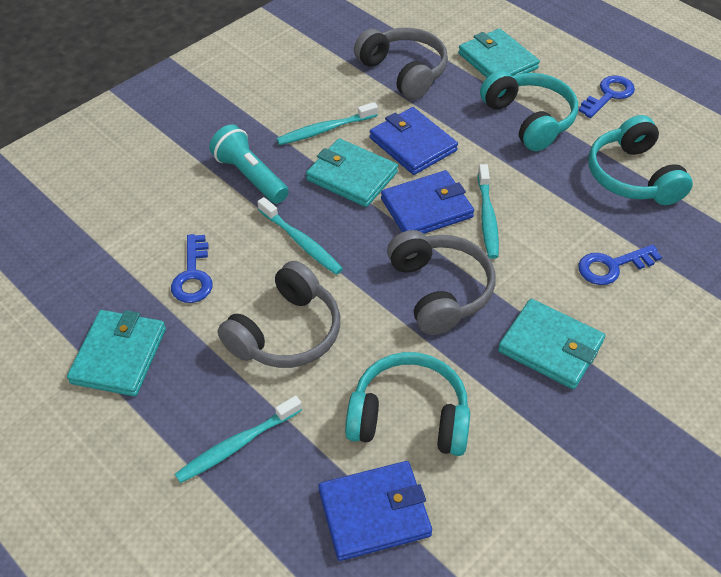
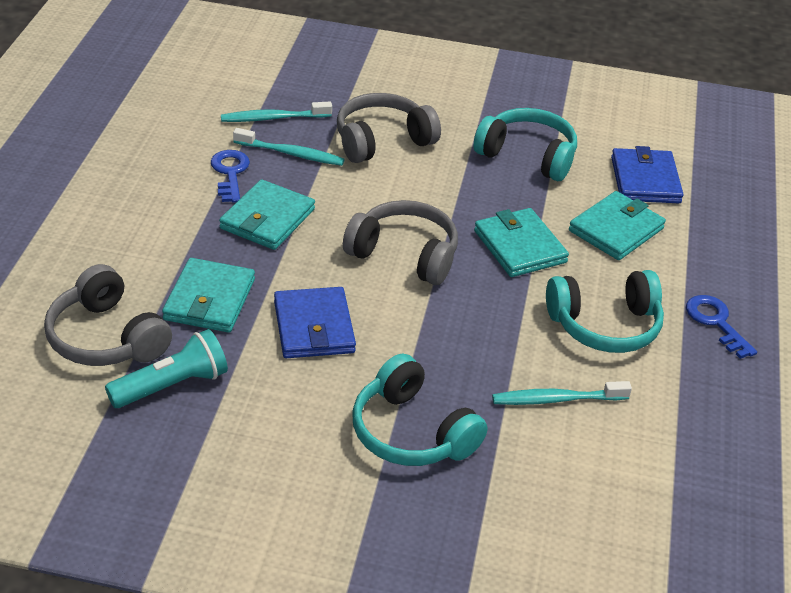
blue key: [171,234,213,303] [578,75,635,118] [578,245,662,285] = 3 -> [211,150,250,203] [686,295,757,359] = 2
blue wallet: [318,461,432,561] [370,107,458,175] [381,170,474,234] = 3 -> [274,287,356,358] [611,146,684,203] = 2
turquoise toothbrush: [175,396,302,483] [258,197,343,275] [276,102,378,145] [478,164,499,259] = 4 -> [221,102,332,122] [233,128,345,166] [492,381,632,405] = 3

